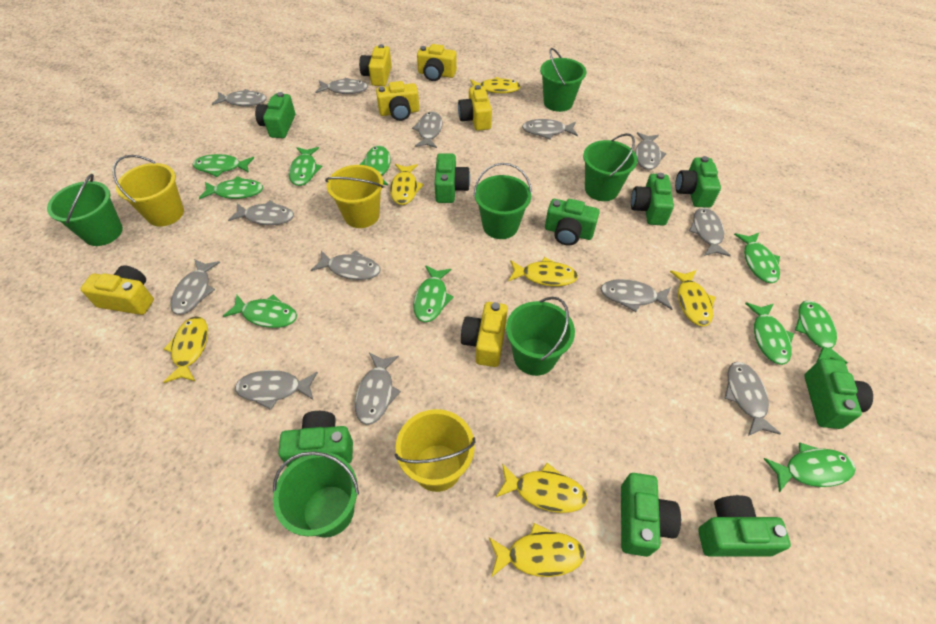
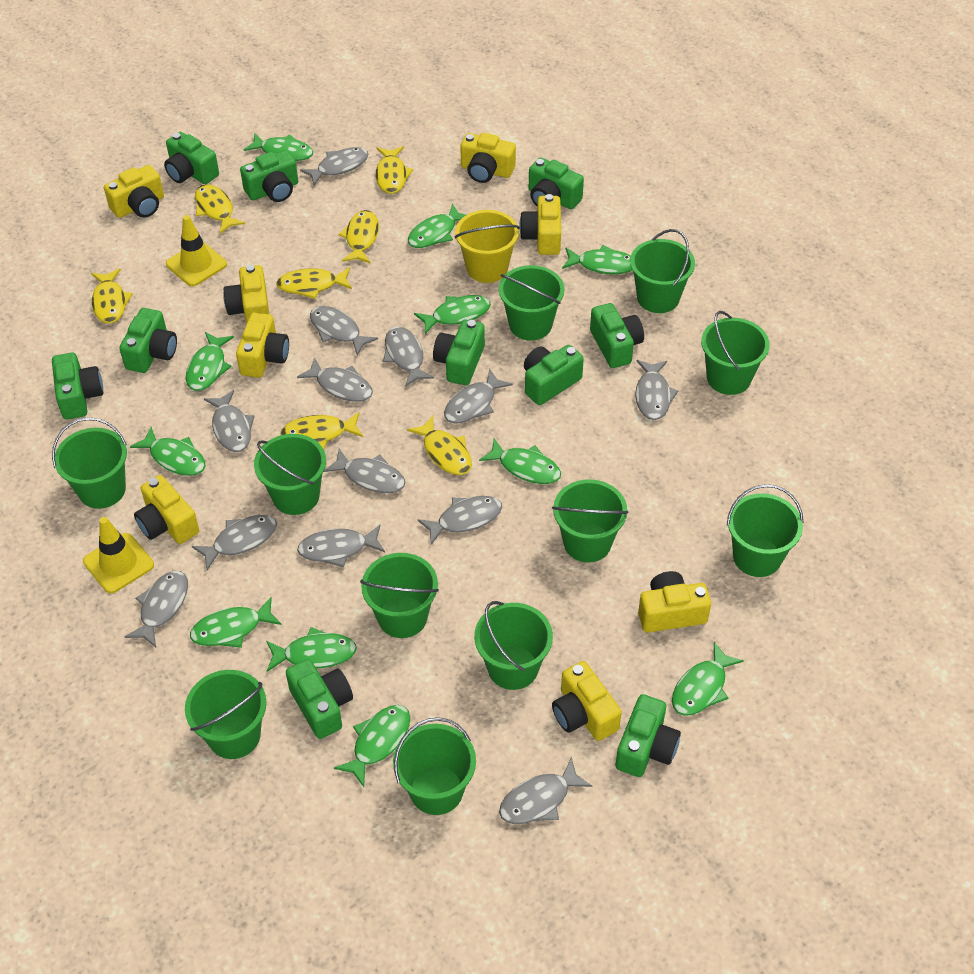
green bucket: [47,173,123,246] [273,451,359,538] [474,163,532,239] [506,297,575,376] [540,48,586,112] [583,133,638,201] = 6 -> [52,417,127,509] [185,670,266,759] [254,434,326,515] [360,553,439,638] [393,717,476,815] [474,601,553,690] [499,265,565,341] [552,479,629,562] [630,229,695,313] [701,311,770,395] [727,484,804,577] = 11
green camera: [255,92,295,138] [278,411,353,467] [435,153,470,203] [545,199,600,245] [621,473,681,557] [631,173,674,226] [675,156,721,208] [698,495,791,557] [804,358,873,429] = 9 -> [52,352,103,420] [119,308,177,373] [164,132,219,184] [240,150,298,202] [286,659,353,739] [433,320,485,385] [524,345,584,405] [529,158,584,209] [590,303,644,368] [615,694,681,777] = 10
green fish: [193,154,254,177] [199,176,263,199] [223,294,297,328] [289,147,323,186] [360,145,391,185] [413,265,454,322] [734,233,780,283] [745,303,794,365] [764,442,856,492] [795,300,848,364] = 10 -> [130,427,205,476] [186,332,234,391] [190,597,281,648] [244,133,313,161] [266,627,357,672] [334,705,410,787] [408,203,466,248] [414,295,491,334] [479,438,561,484] [562,245,632,274] [672,642,744,716] = 11
yellow bucket: [112,155,184,227] [325,165,384,228] [395,409,476,492] = 3 -> [455,210,520,283] = 1
yellow camera: [80,265,154,315] [359,44,392,86] [376,81,419,121] [417,44,457,81] [458,85,492,131] [461,302,508,367] = 6 -> [104,165,164,218] [134,475,199,544] [223,265,269,324] [236,312,289,378] [460,133,516,183] [519,194,561,255] [552,661,622,741] [638,571,711,633] = 8
yellow traffic cone: none = 0 -> [83,517,154,593] [166,215,227,286] = 2

